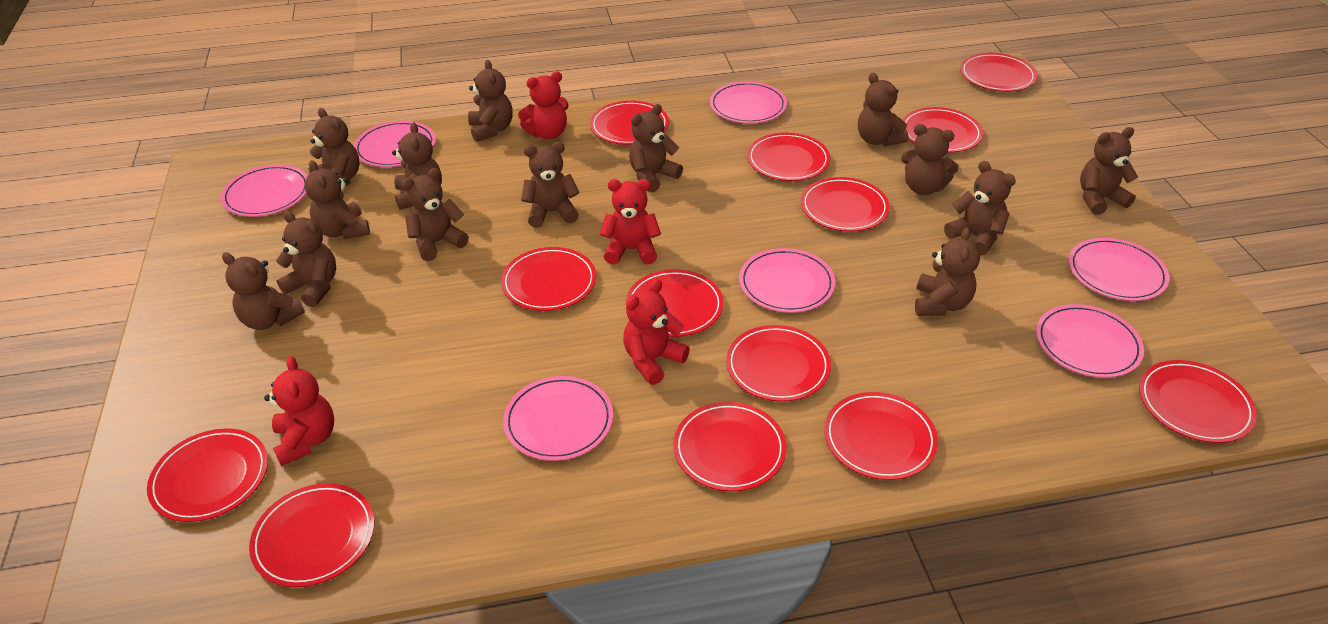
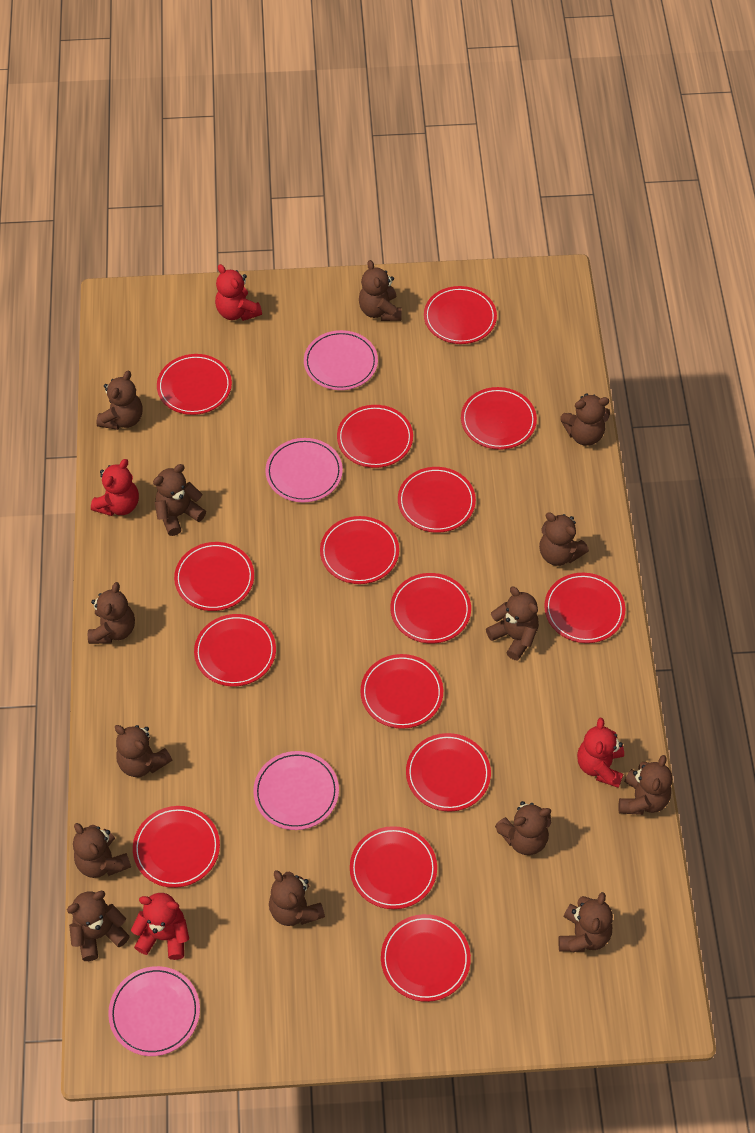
pink plate: [221,165,307,217] [354,121,436,167] [503,376,613,461] [710,81,787,124] [739,248,835,313] [1036,304,1144,378] [1069,238,1170,301] = 7 -> [108,966,200,1056] [253,751,339,830] [265,438,343,502] [304,330,378,390] = 4
red plate: [147,428,268,522] [249,483,374,587] [501,247,596,311] [590,101,669,145] [626,269,724,337] [673,402,786,491] [726,325,831,402] [747,133,830,181] [801,177,890,232] [824,392,938,480] [903,107,983,153] [960,53,1037,92] [1139,360,1257,443] = 13 -> [133,806,220,888] [157,354,232,415] [174,542,254,611] [194,614,276,686] [320,516,399,584] [337,405,413,468] [350,826,437,909] [360,654,443,729] [381,914,471,1002] [391,573,471,644] [398,467,476,533] [406,733,491,811] [424,286,497,344] [461,387,537,450] [544,573,625,643] = 15

